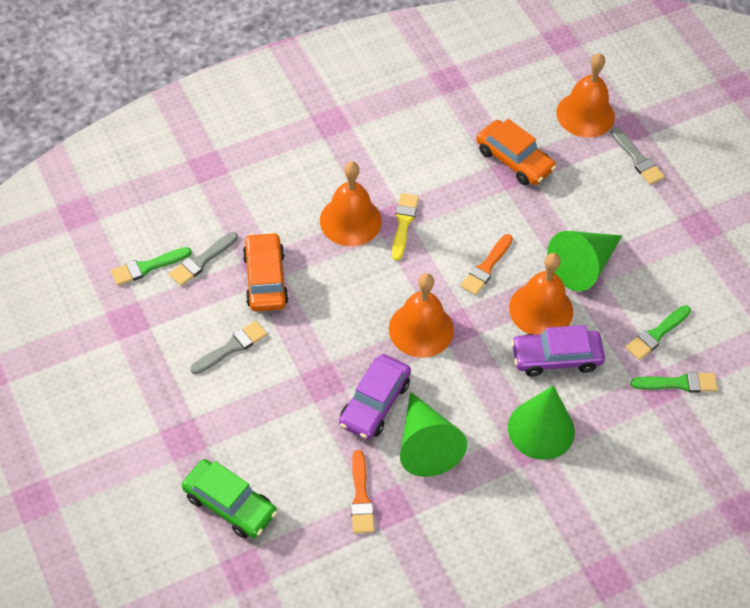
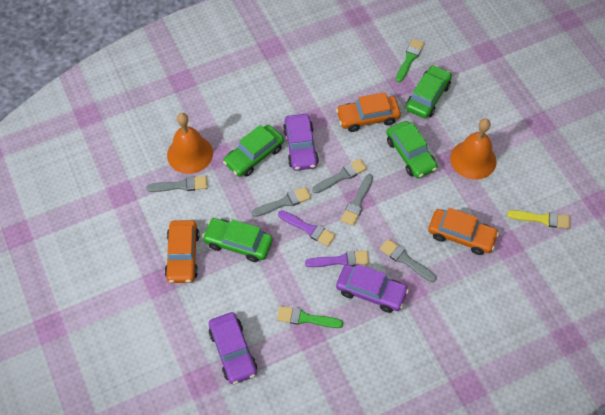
green brush: [111,247,192,286] [626,305,691,360] [631,372,718,392] = 3 -> [277,306,343,328] [396,39,425,82] = 2
green car: [182,459,277,538] = 1 -> [202,218,273,262] [223,125,284,177] [386,121,438,178] [406,65,452,119] = 4
green cone: [400,392,467,477] [508,386,575,460] [547,231,622,291] = 3 -> none = 0
grey brush: [169,232,238,286] [190,321,267,375] [611,127,665,185] = 3 -> [146,176,208,192] [252,187,311,217] [312,158,367,193] [341,174,373,226] [380,239,437,282] = 5
orange bell: [320,161,382,246] [389,273,454,358] [509,253,573,335] [556,53,615,138] = 4 -> [167,113,213,174] [450,119,497,180] = 2
orange brush: [351,450,374,534] [460,234,513,295] = 2 -> none = 0
orange car: [243,232,289,312] [476,119,556,185] = 2 -> [165,220,199,283] [336,92,401,132] [428,208,499,255] = 3
purple brush: none = 0 -> [278,210,335,246] [305,250,369,267] = 2
purple car: [339,354,411,440] [511,325,605,377] = 2 -> [209,312,257,384] [283,114,319,171] [336,264,409,313] = 3

